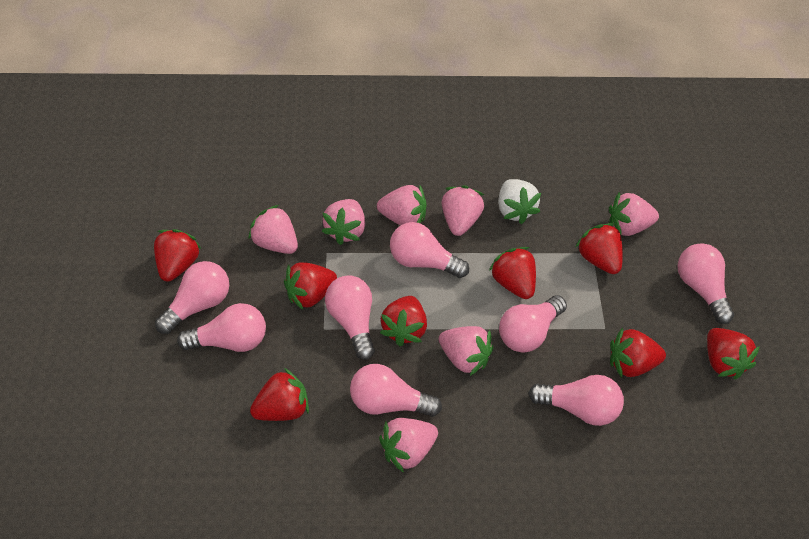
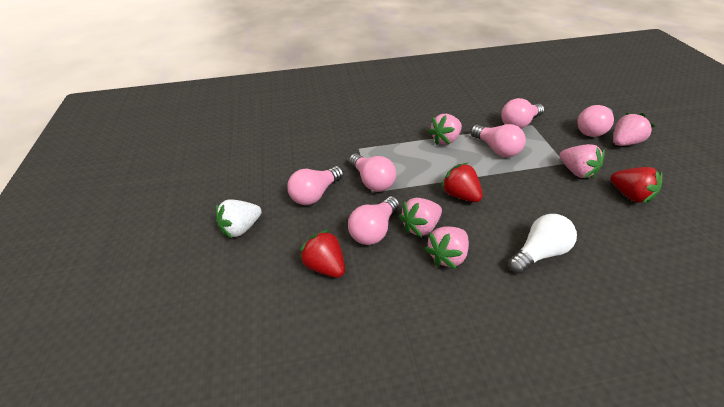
pink light bulb: [155,261,229,334] [177,303,266,352] [325,275,375,360] [350,364,442,417] [390,222,469,278] [499,295,567,353] [528,375,624,426] [677,243,734,324] = 8 -> [287,166,343,205] [348,196,399,245] [349,153,396,192] [470,124,526,157] [501,98,544,129] [577,105,614,137] = 6
pink strawberry: [248,205,298,254] [322,199,365,245] [377,185,427,225] [379,418,438,473] [439,326,494,376] [442,185,484,236] [609,192,659,236] = 7 -> [399,198,442,238] [424,226,469,269] [428,114,462,145] [560,144,605,179] [613,113,655,146] = 5
red strawberry: [154,229,201,282] [250,368,309,421] [284,262,337,310] [380,296,427,347] [489,247,536,299] [575,223,623,274] [610,327,666,378] [707,328,760,379] = 8 -> [299,229,345,278] [441,163,483,202] [611,167,662,203] = 3
white light bulb: none = 0 -> [508,214,577,274] = 1

